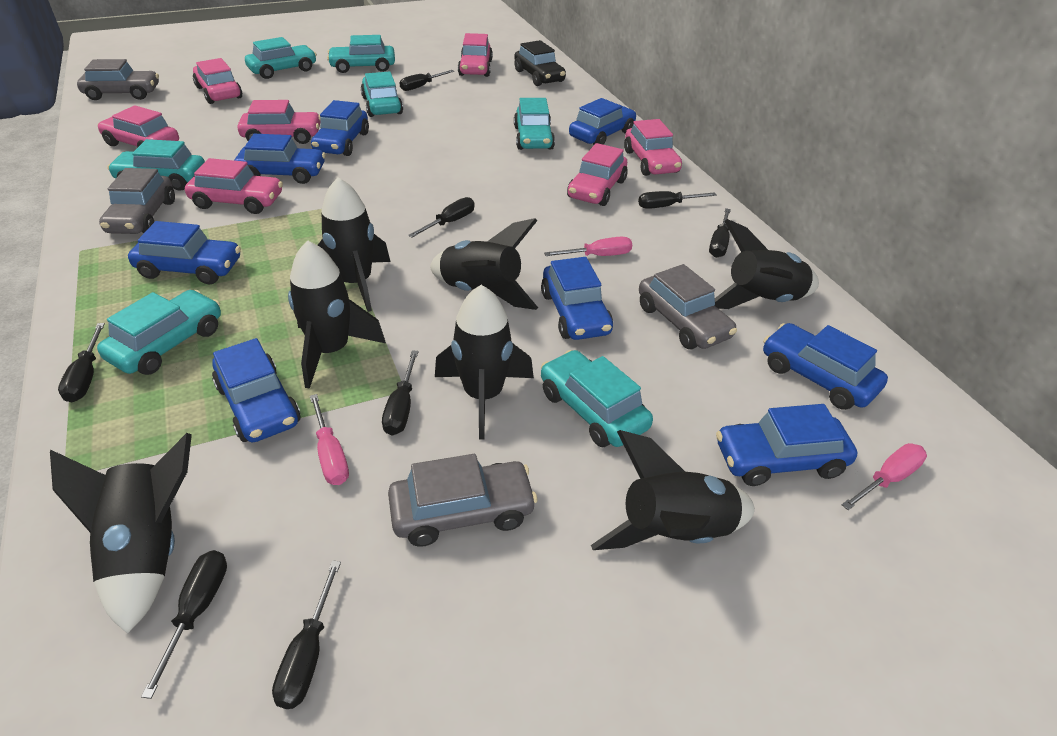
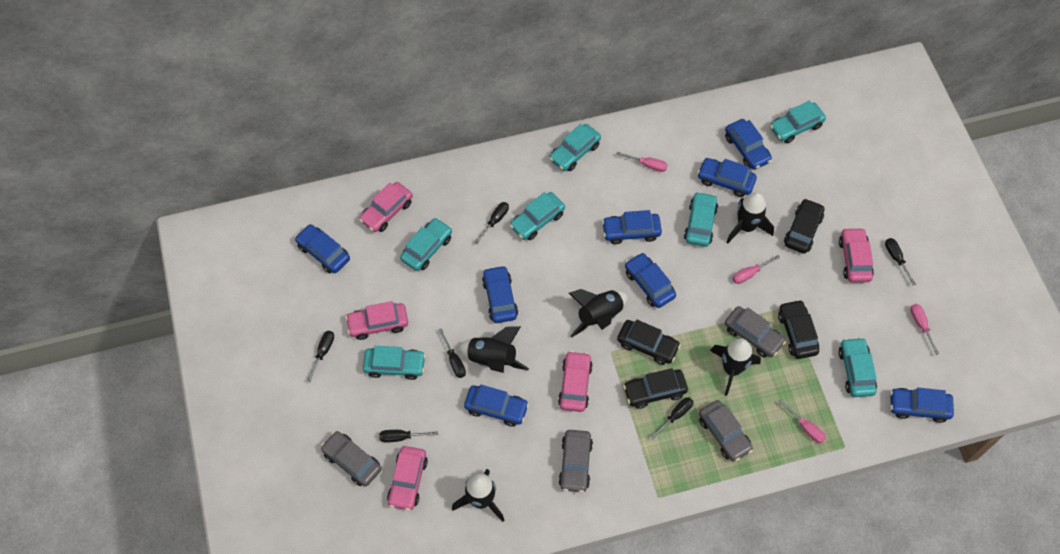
black car: [514,40,566,86] = 1 -> [617,320,681,365] [623,368,688,409] [778,299,819,359] [784,198,825,254] = 4
black rocket: [50,433,192,634] [288,241,386,389] [318,177,391,312] [430,218,538,310] [435,285,534,440] [591,430,755,550] [715,219,819,309] = 7 -> [452,469,504,522] [457,326,529,373] [569,289,628,338] [710,338,761,396] [726,192,774,244] = 5
black screwdriver: [58,323,105,402] [141,550,227,699] [272,560,341,709] [382,350,419,435] [399,70,454,91] [408,197,475,238] [638,191,717,209] [709,208,731,258] = 8 -> [307,331,334,382] [379,430,438,443] [438,328,466,378] [475,202,509,244] [650,397,693,439] [885,238,916,286] = 6
pink car: [97,105,179,148] [185,158,283,214] [193,58,242,104] [237,100,321,144] [458,33,493,77] [567,143,628,206] [624,119,682,176] = 7 -> [345,301,408,340] [359,182,413,232] [387,446,428,511] [558,351,593,412] [839,227,874,283] = 5
pink screwdriver: [310,394,349,485] [544,237,632,256] [842,443,927,510] = 3 -> [616,152,667,172] [732,255,780,284] [779,400,826,443] [910,304,939,355] = 4

